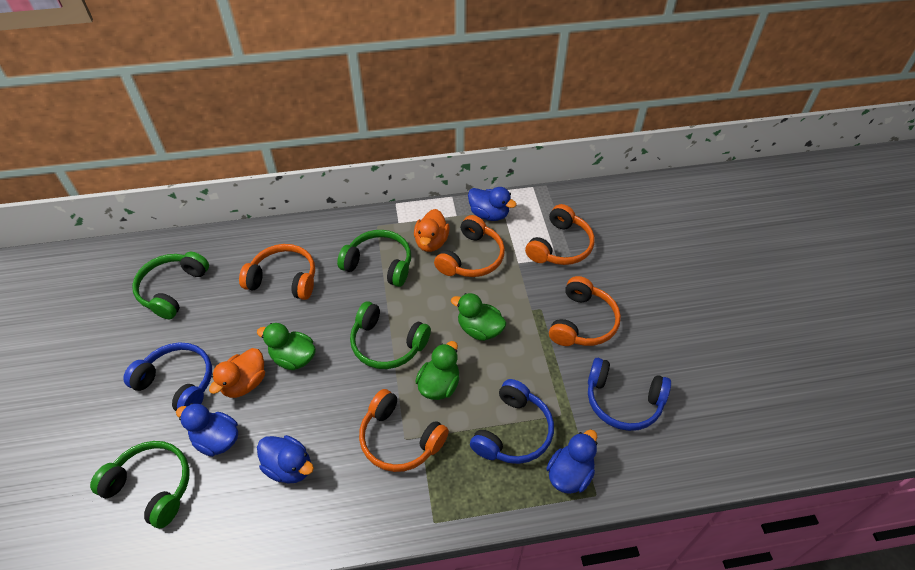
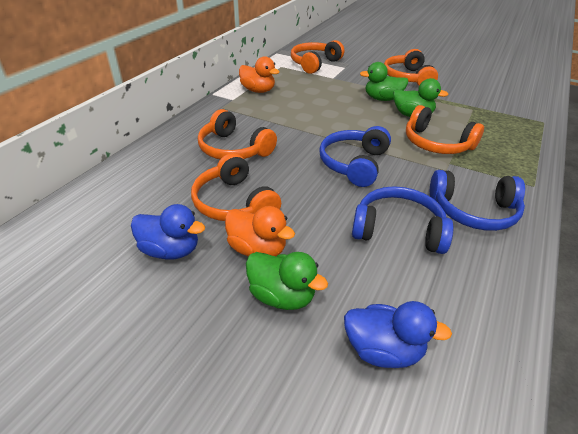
blue duck: [176,403,238,457] [257,435,314,484] [468,187,517,221] [546,429,597,494] = 4 -> [131,204,205,260] [344,301,452,368] = 2
green headphones: [90,441,190,528] [132,252,209,319] [337,230,411,287] [350,302,431,369] = 4 -> none = 0

